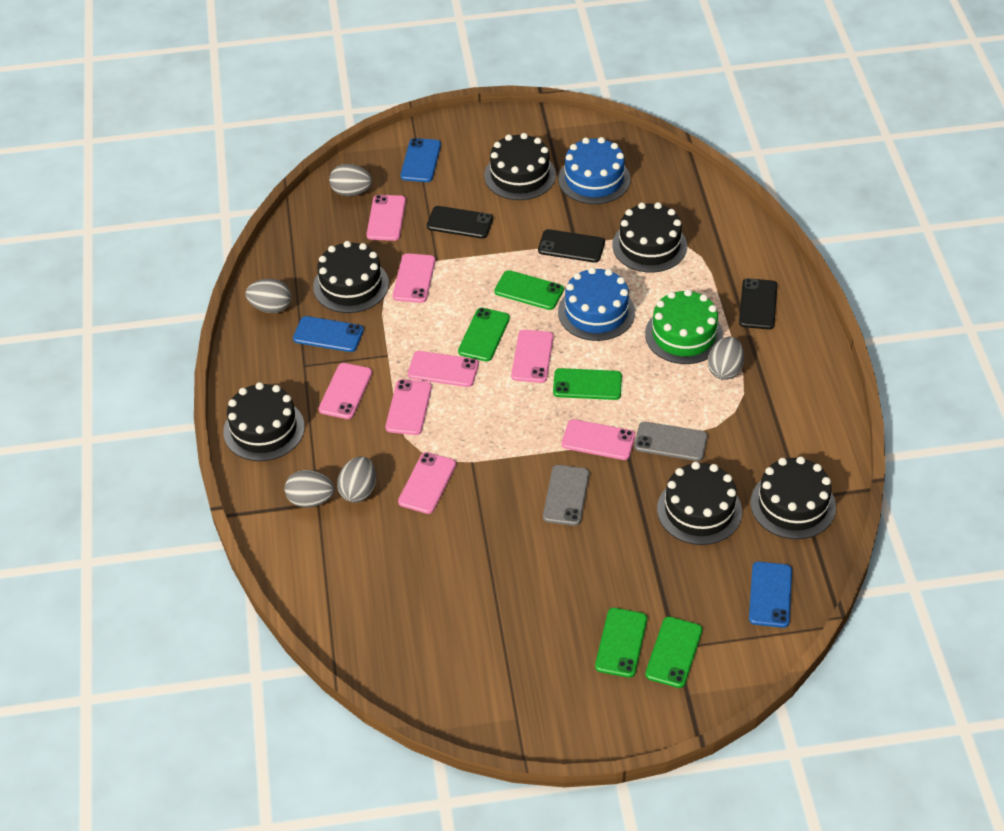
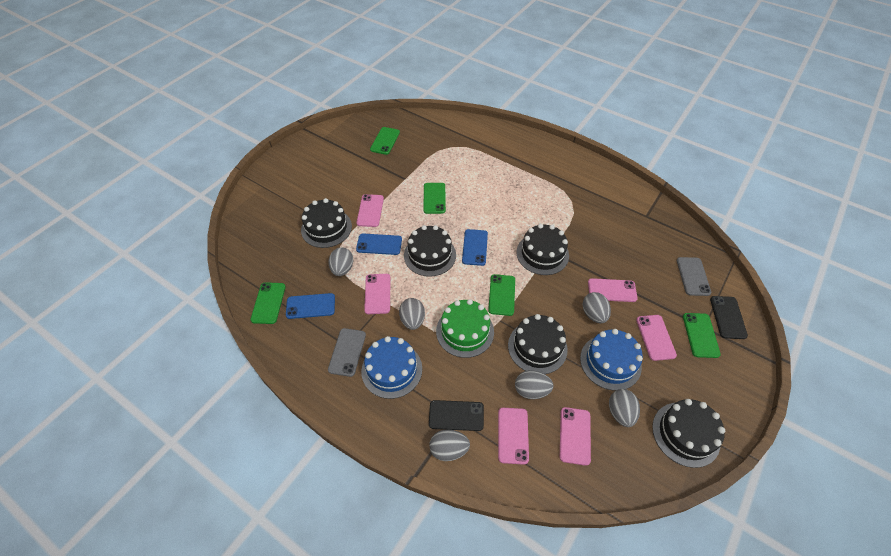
black cake: [223,382,305,461] [313,241,389,313] [484,133,556,200] [613,202,687,272] [657,462,742,545] [750,456,836,539] = 6 -> [301,198,352,248] [404,225,456,277] [508,314,568,374] [516,224,569,275] [652,399,725,468] = 5
black phone: [427,206,493,238] [538,229,605,263] [739,278,777,329] = 3 -> [429,400,484,431] [710,296,748,339] = 2
grey egg: [246,279,291,313] [284,470,334,508] [329,164,372,196] [337,456,376,503] [708,336,744,380] = 5 -> [328,247,353,276] [399,298,425,330] [429,429,470,461] [515,370,553,399] [583,292,611,323] [609,389,640,427] = 6
pink phone: [319,363,372,419] [367,195,406,241] [386,379,432,435] [393,253,435,303] [398,452,456,514] [408,351,479,387] [511,330,554,383] [562,419,635,460] = 8 -> [356,194,384,227] [364,274,390,314] [498,408,529,465] [560,407,591,466] [588,278,638,302] [636,315,677,361] = 6

